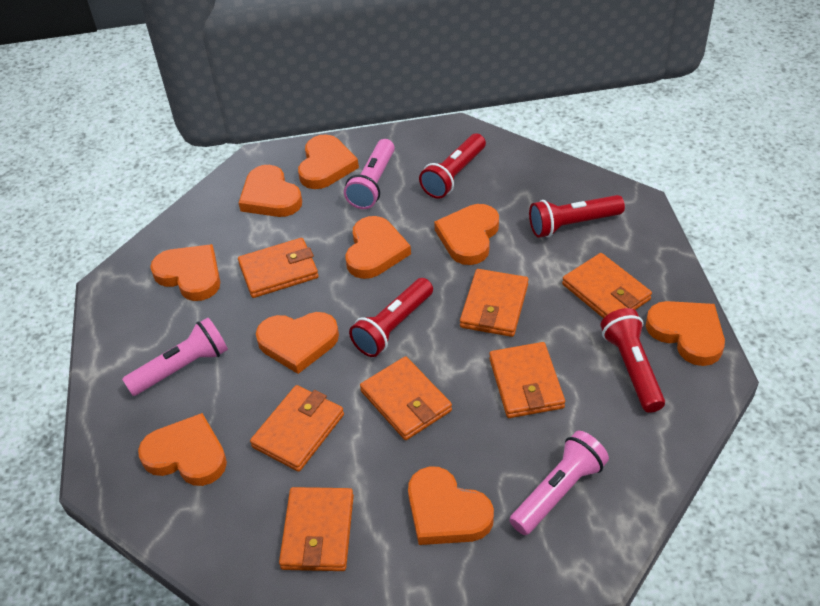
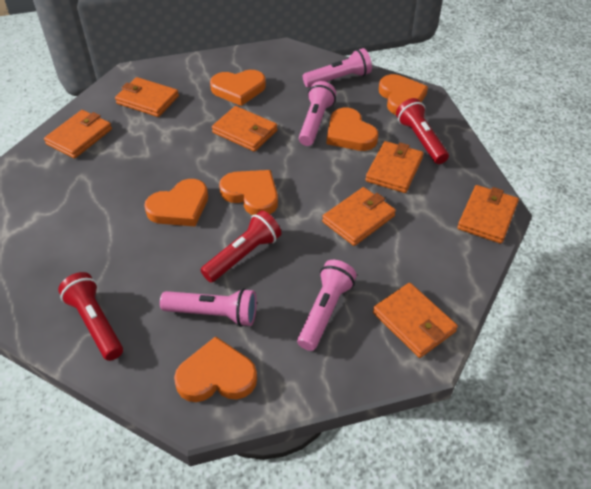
orange heart: [138,413,227,486] [150,244,220,301] [239,165,302,217] [256,312,339,374] [298,134,359,189] [345,216,411,279] [408,467,494,545] [434,204,499,265] [646,301,725,366] = 9 -> [144,179,208,226] [174,336,257,402] [210,70,266,106] [219,170,278,215] [327,108,378,151] [379,74,428,115] = 6
pink flashlight: [122,318,228,396] [344,139,395,209] [509,431,609,535] = 3 -> [160,288,257,327] [297,260,357,351] [299,81,336,146] [303,48,372,87] = 4
red flashlight: [349,278,433,357] [419,134,486,199] [529,195,625,238] [601,308,665,413] = 4 -> [58,272,123,361] [201,211,281,282] [396,98,449,164] = 3

